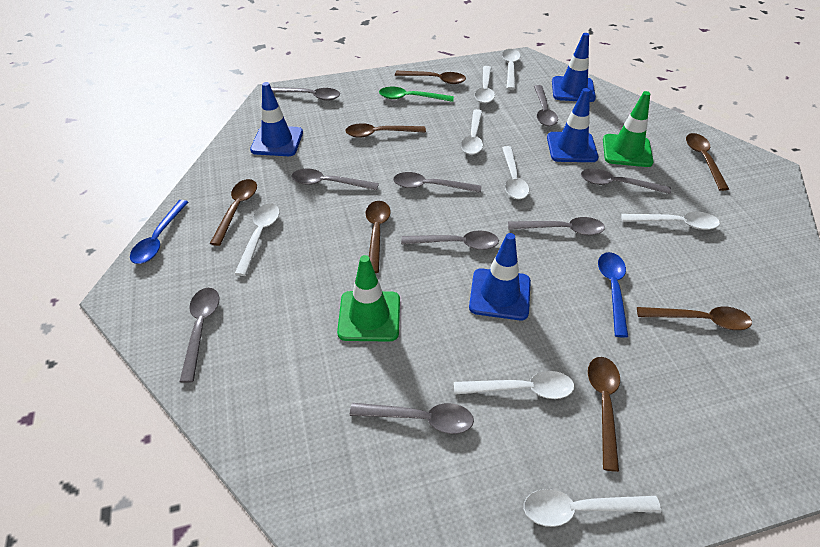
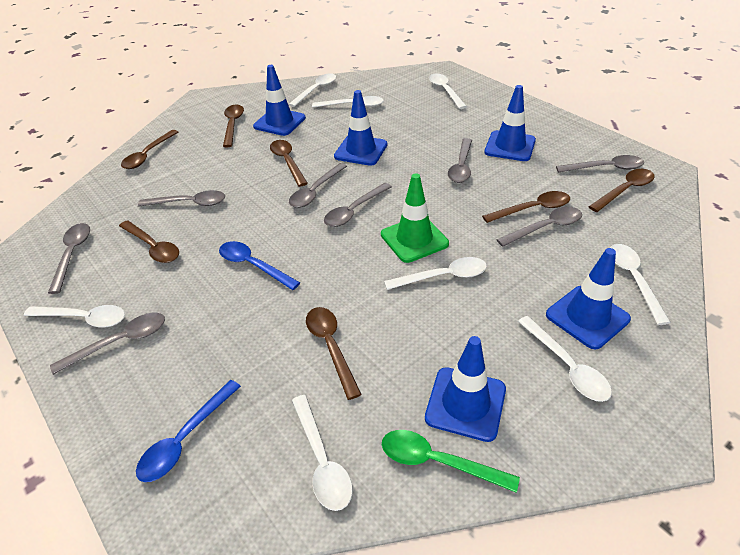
blue traffic cone: [250,82,303,156] [469,233,531,320] [547,88,598,162] [552,33,596,102] = 4 -> [253,65,306,136] [334,90,388,166] [425,336,506,442] [484,85,536,161] [546,248,631,349] = 5
green traffic cone: [337,255,400,342] [603,91,654,167] = 2 -> [381,173,449,263] = 1
grey spoon: [180,288,220,383] [271,87,340,101] [291,169,379,190] [350,403,474,434] [393,172,481,193] [401,230,499,250] [508,217,605,236] [534,85,558,127] [581,168,671,194] = 9 -> [48,223,90,294] [50,313,165,375] [138,190,225,207] [289,163,347,208] [324,183,392,227] [448,138,472,183] [497,207,582,247] [556,155,644,173] = 8

